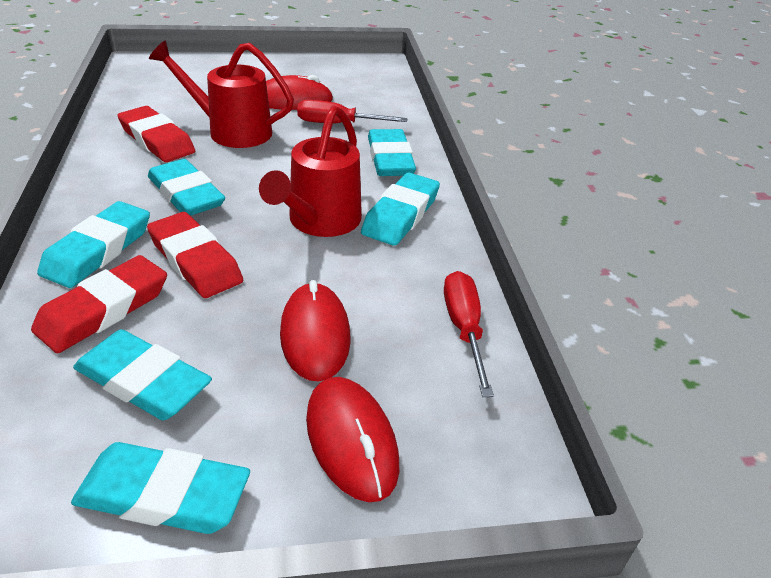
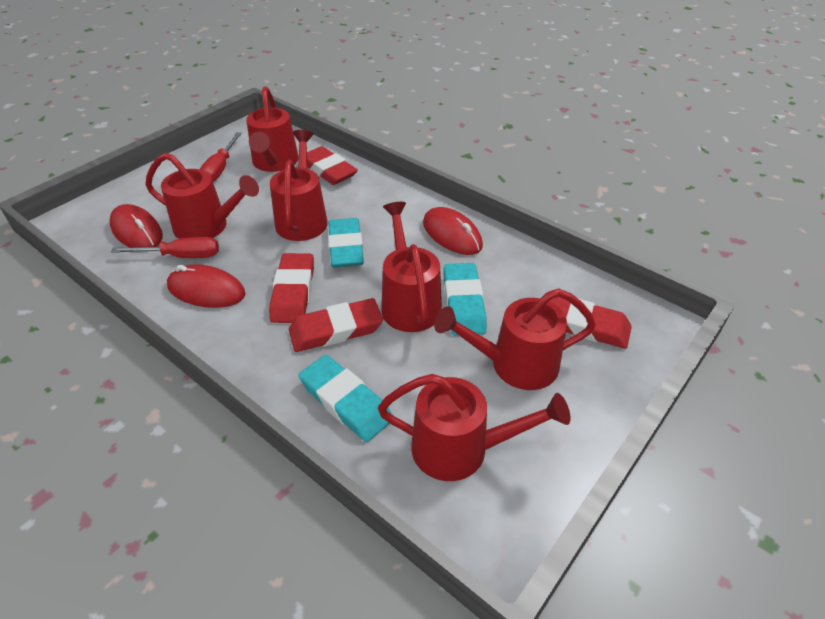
red eraser: [31,255,167,353] [117,106,195,162] [147,212,243,298] = 3 -> [269,253,314,323] [289,298,383,352] [307,146,358,185] [545,293,632,349] = 4
red watering can: [149,40,294,148] [259,105,362,237] = 2 -> [145,152,259,239] [246,86,299,172] [270,130,328,241] [378,374,571,481] [381,202,442,332] [434,288,596,390] = 6
turquoise eraser: [37,201,150,288] [71,442,250,534] [73,329,212,420] [148,159,225,216] [361,172,440,246] [368,129,416,176] = 6 -> [299,355,392,442] [328,218,364,267] [443,263,487,336] = 3

